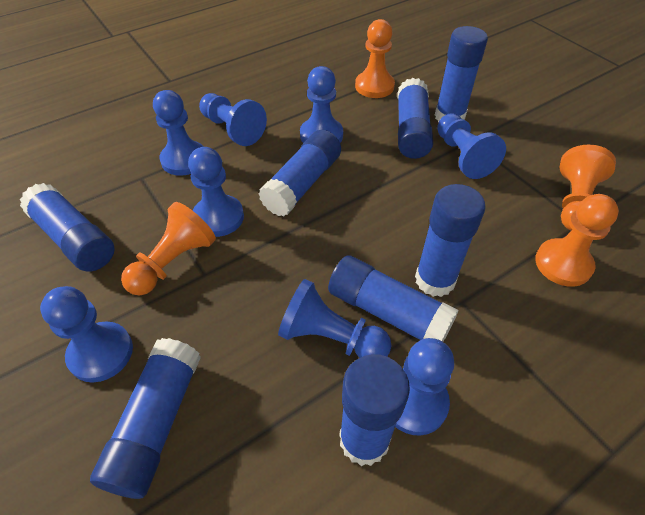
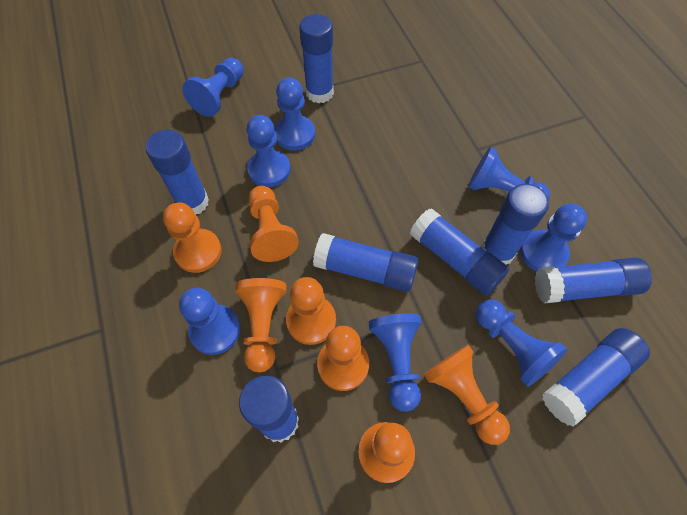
orange pawn: [121,202,216,296] [355,19,395,98] [535,194,619,287] [559,145,616,230] = 4 -> [163,202,222,273] [235,278,286,373] [249,186,299,262] [286,277,336,345] [317,326,369,391] [358,422,415,483] [424,345,510,445] = 7

